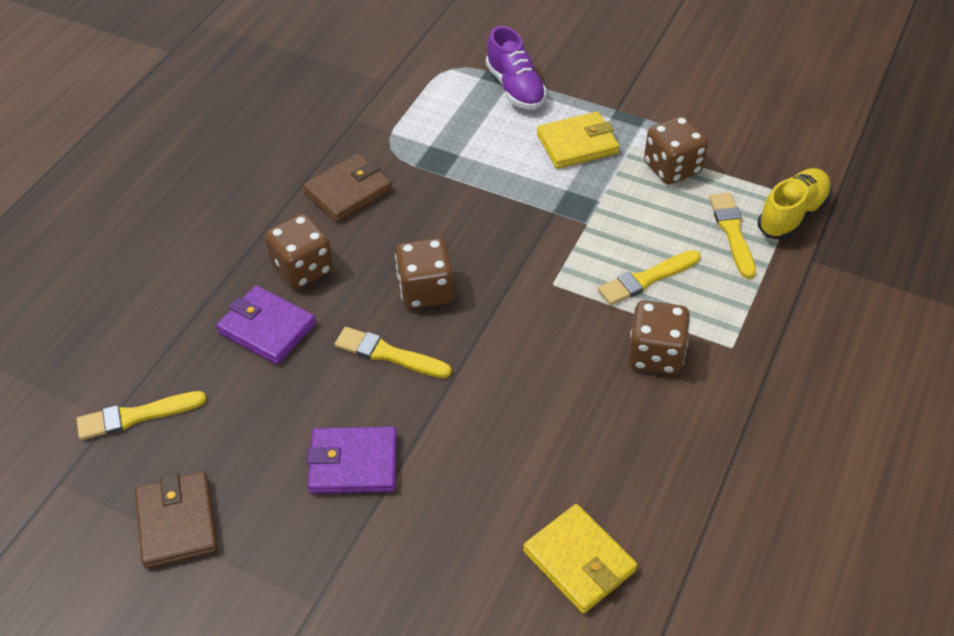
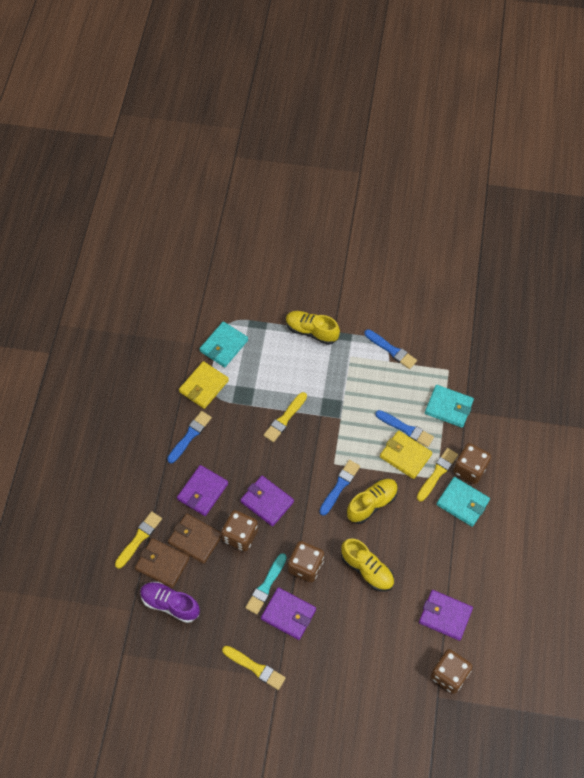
blue brush: none = 0 -> [167,411,212,463] [319,460,360,515] [364,329,417,369] [375,410,434,447] = 4
purple wallet: [216,285,316,365] [306,427,397,494] = 2 -> [177,465,228,516] [240,476,294,526] [261,587,316,640] [419,590,473,641] = 4
turquoise brush: none = 0 -> [245,553,287,615] = 1
turquoise wallet: none = 0 -> [200,321,248,367] [425,385,474,428] [436,477,490,527] = 3
yellow shoe: [757,168,832,240] = 1 -> [286,311,340,345] [341,538,394,591] [347,479,398,524] = 3

